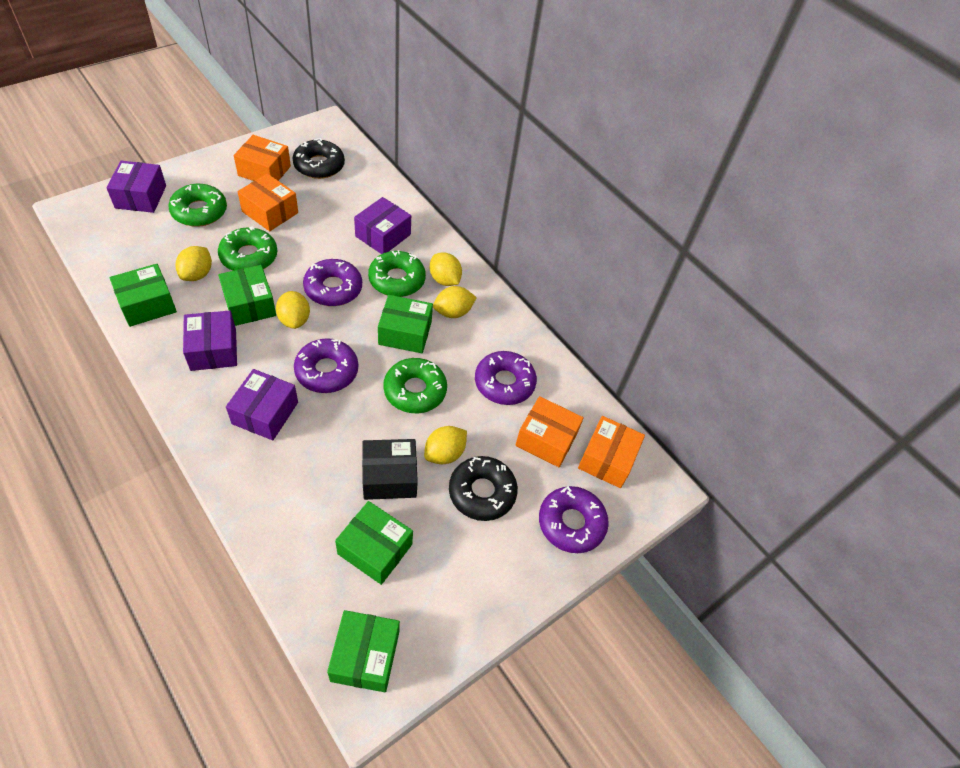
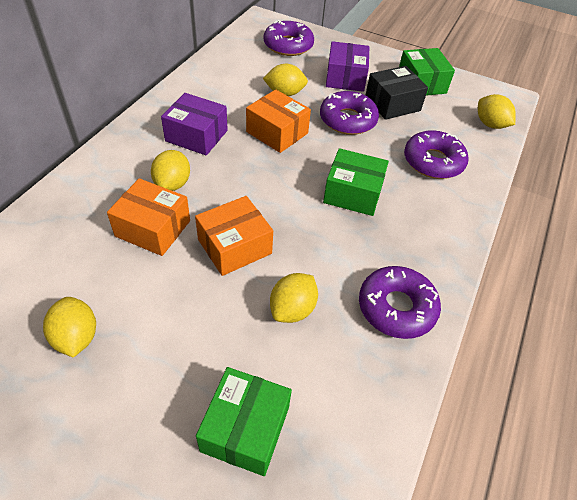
black donut: [293,138,345,179] [449,456,518,521] = 2 -> none = 0
green box: [110,264,177,327] [218,265,276,326] [327,610,400,692] [335,501,413,585] [378,295,433,353] = 5 -> [196,367,292,476] [323,148,389,216] [399,48,455,95] = 3
green donut: [168,184,227,227] [218,227,277,271] [368,250,426,297] [383,358,447,413] = 4 -> none = 0
orange box: [234,135,291,181] [237,174,298,231] [515,396,584,467] [578,416,645,488] = 4 -> [107,178,190,256] [195,196,273,276] [246,89,311,153] = 3
purple box: [106,161,166,213] [183,311,237,371] [226,369,298,441] [354,197,411,254] = 4 -> [161,93,228,156] [326,41,369,92] = 2

